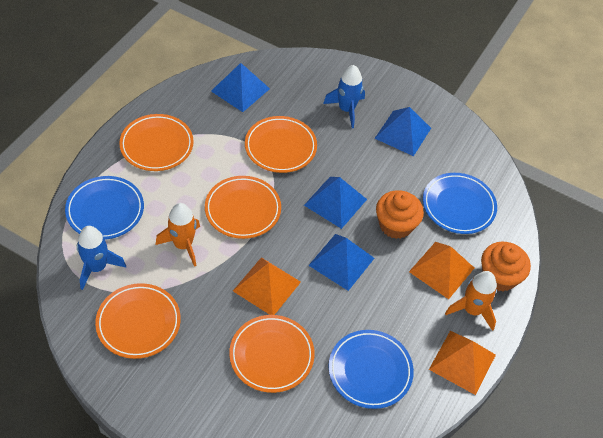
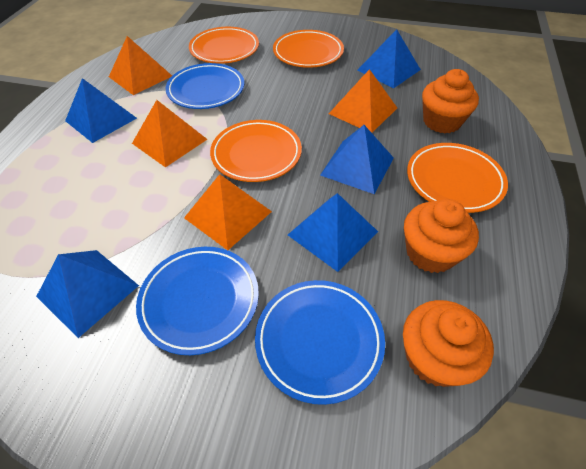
blue pyramid: [211,63,270,112] [304,177,367,229] [308,234,374,291] [375,107,431,156] = 4 -> [36,250,139,338] [65,78,137,143] [288,193,378,272] [320,125,394,194] [357,29,421,88] = 5
blue rocket: [77,226,126,290] [323,65,365,128] = 2 -> none = 0
orange cupcake: [376,190,424,239] [481,242,531,292] = 2 -> [403,300,494,387] [404,199,479,273] [422,69,479,133] = 3
orange plate: [95,283,181,359] [119,114,194,171] [205,176,281,239] [229,315,315,393] [245,116,317,173] = 5 -> [189,27,259,64] [210,120,302,182] [273,30,344,68] [407,143,508,213] = 4
orange pyramid: [233,257,301,315] [409,242,474,299] [429,331,496,395] = 3 -> [109,36,172,95] [132,100,208,168] [184,174,272,250] [329,69,397,133] = 4
orange rocket: [156,203,200,267] [445,271,497,331] = 2 -> none = 0

